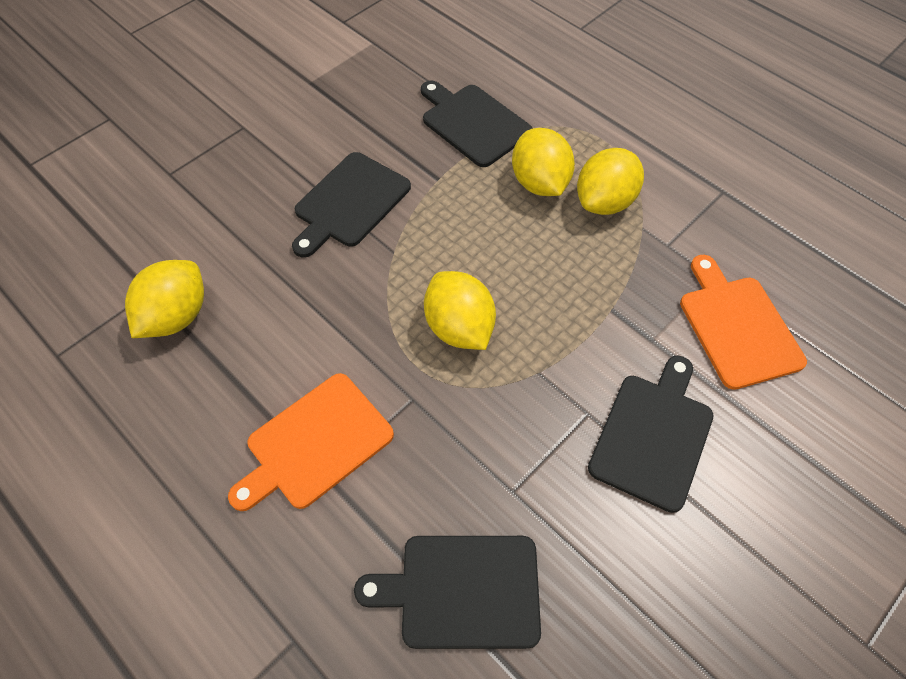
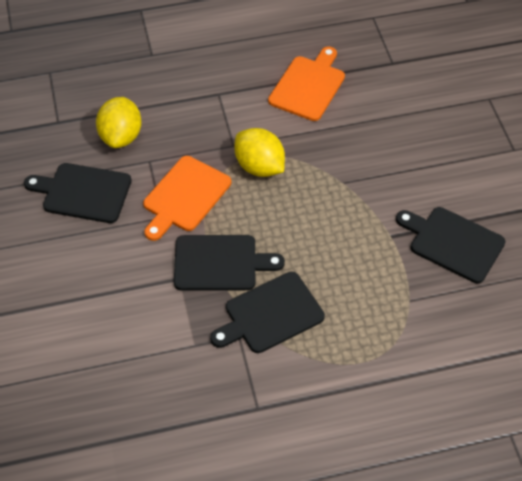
yellow lemon: [125,260,204,338] [424,271,496,350] [512,128,575,196] [577,148,644,215] = 4 -> [96,97,142,148] [235,128,285,177] = 2

